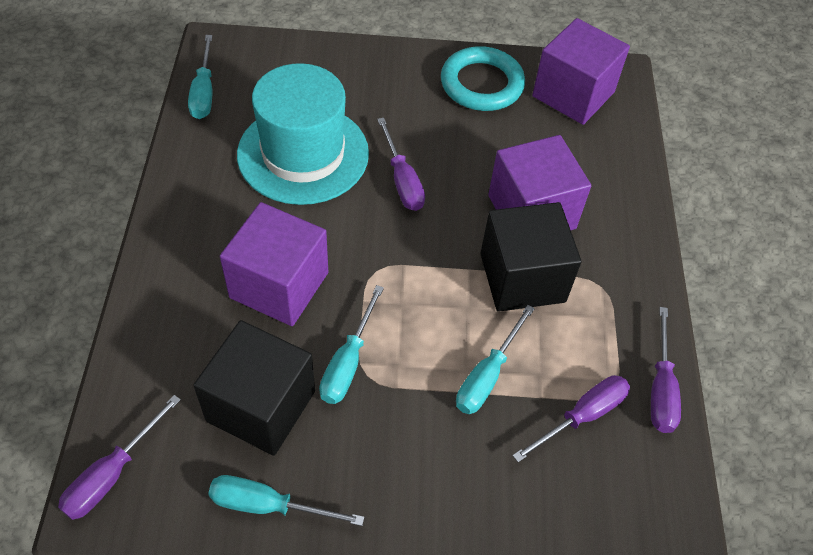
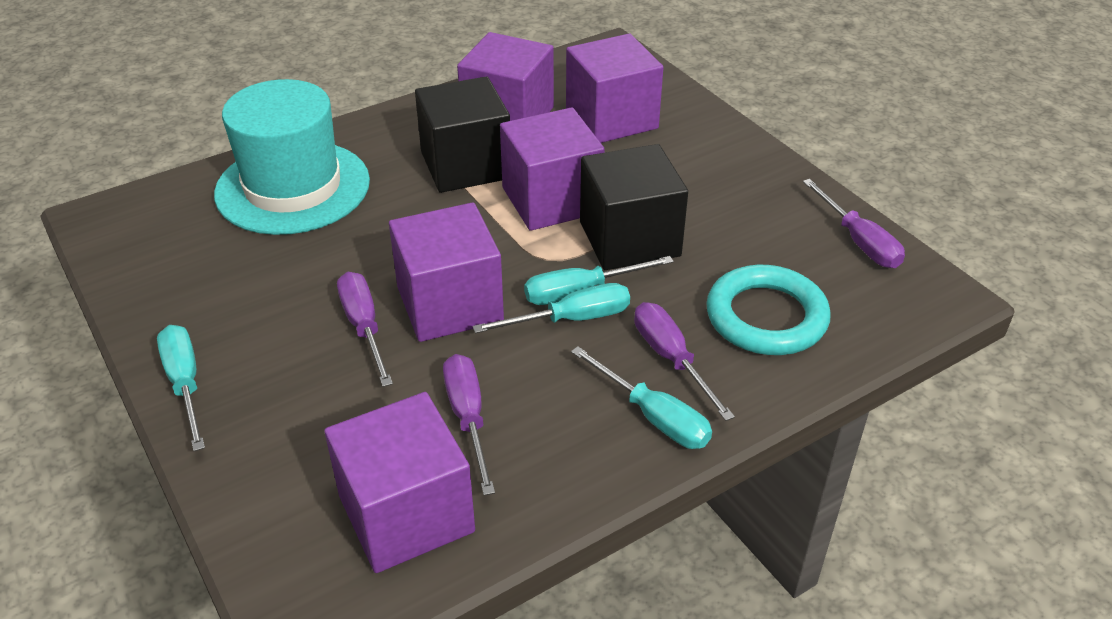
purple cube: [220,202,328,326] [488,135,591,230] [532,18,630,125] = 3 -> [324,392,475,573] [389,202,504,342] [457,32,554,121] [500,107,605,231] [566,34,664,143] = 5

